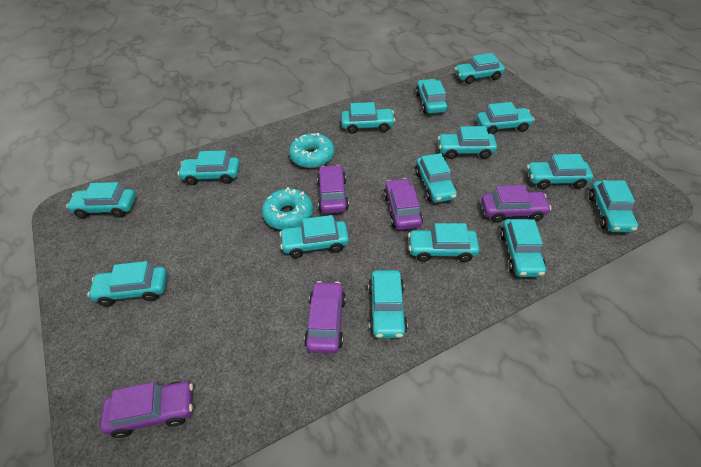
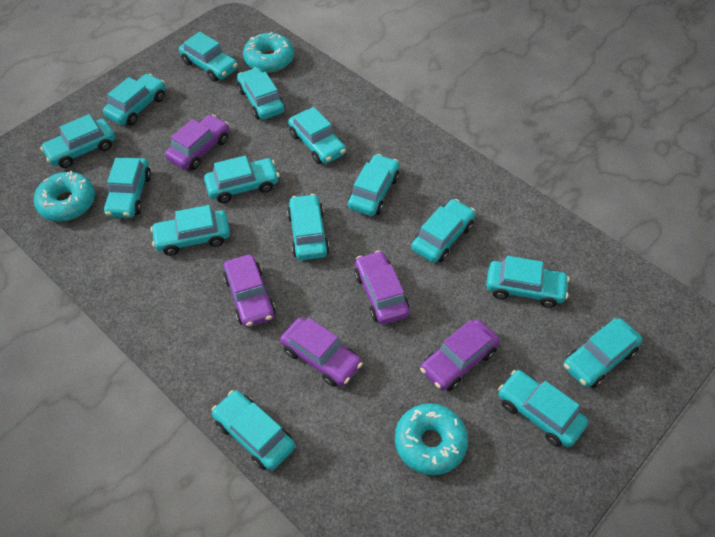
turquoise donut: [262,187,313,230] [289,133,334,168] = 2 -> [34,171,95,221] [243,32,294,73] [395,403,468,475] = 3

